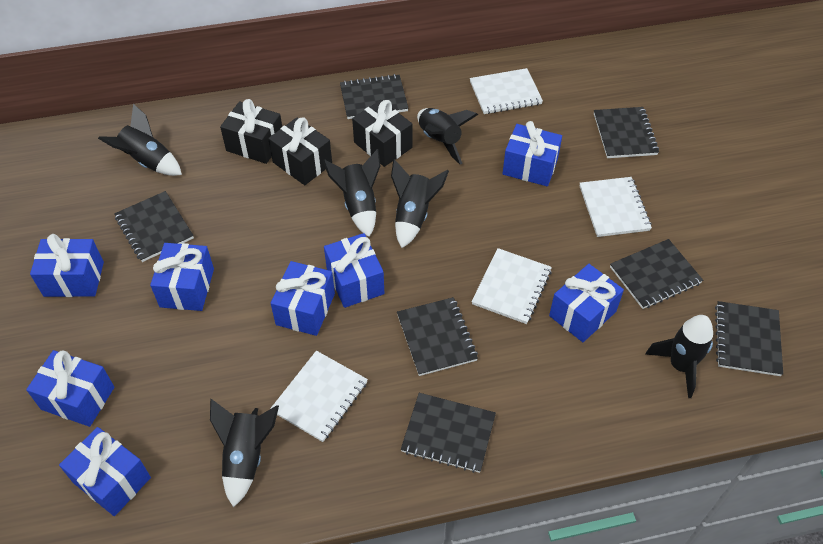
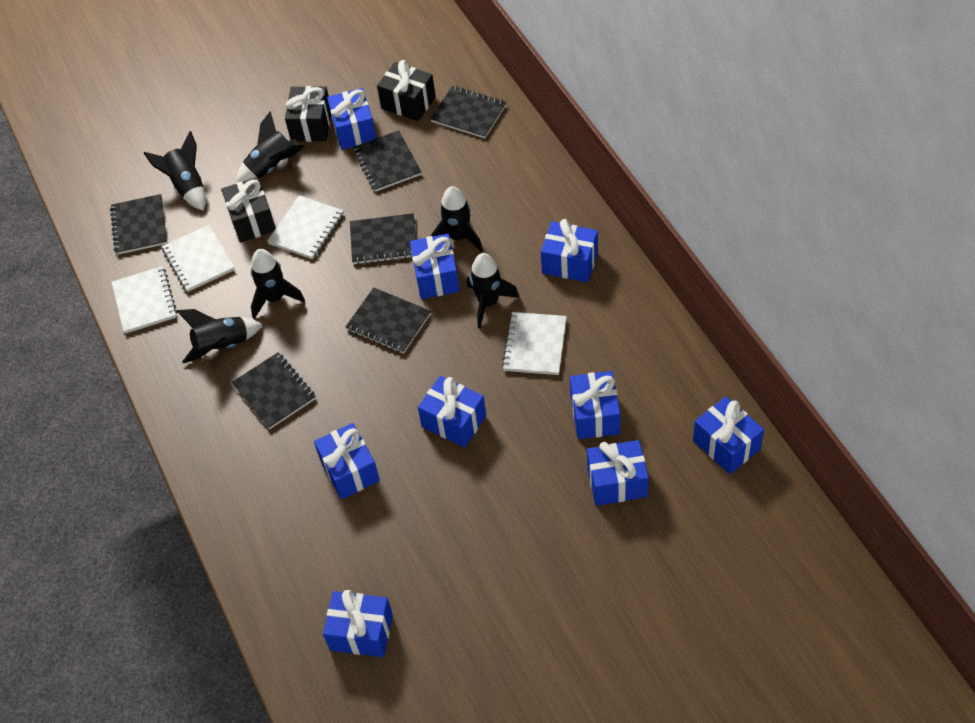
black notebook: [114,191,194,262] [340,74,409,119] [397,297,478,376] [401,393,496,473] [594,107,659,158] [610,239,703,309] [715,301,783,376] = 7 -> [110,194,168,255] [232,353,316,429] [346,287,431,354] [350,213,416,265] [353,130,422,192] [430,86,506,139] = 6
blue gift: [26,350,114,427] [30,234,104,297] [59,427,151,516] [150,243,214,311] [271,261,335,336] [324,233,385,308] [502,121,562,186] [549,264,624,342] = 8 -> [314,423,380,499] [323,590,393,657] [327,88,376,150] [410,234,460,299] [418,376,486,448] [541,219,598,282] [570,371,621,439] [587,440,649,506] [693,396,764,474] = 9

